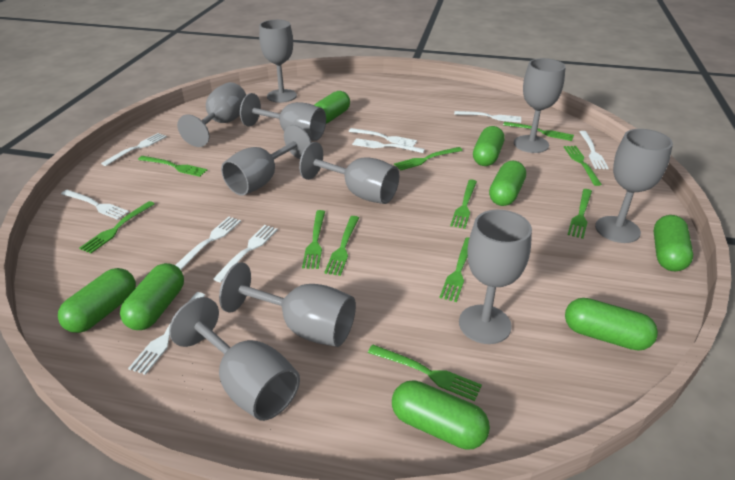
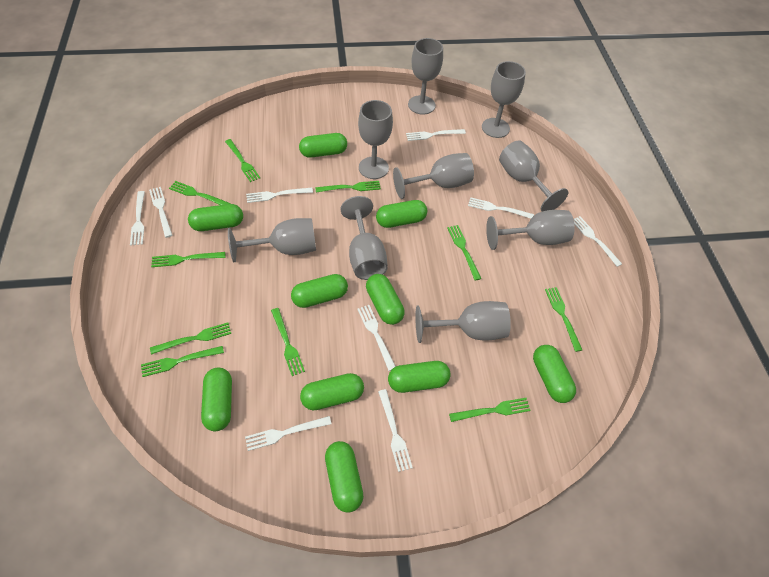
green capsule: [58,268,136,333] [120,263,184,330] [314,91,350,124] [392,380,490,450] [473,126,505,166] [489,161,526,206] [565,298,658,351] [654,215,693,271] = 8 -> [188,204,243,231] [201,368,232,431] [291,274,348,308] [299,133,347,158] [300,373,364,410] [325,441,363,513] [366,274,405,325] [376,200,427,228] [388,361,451,393] [533,345,576,403] = 10
green fork: [79,201,155,253] [138,156,207,177] [302,210,325,269] [324,216,359,276] [368,344,482,401] [394,147,463,171] [440,237,469,302] [450,180,477,229] [503,122,574,141] [564,146,602,186] [567,189,592,239] = 11 -> [141,346,224,377] [150,322,231,355] [151,252,225,267] [169,181,231,205] [225,139,260,182] [271,308,305,376] [315,181,381,192] [447,225,482,280] [449,398,531,422] [545,287,582,352] = 10
grey goblet: [169,297,300,421] [177,82,246,147] [219,262,356,347] [221,125,311,196] [240,93,326,141] [259,20,297,103] [299,142,399,204] [459,210,532,344] [514,58,566,153] [595,129,673,243] = 10 -> [228,218,316,262] [341,196,388,280] [358,100,393,179] [393,153,474,199] [408,38,443,115] [415,301,511,343] [482,61,526,138] [486,210,575,250] [499,140,568,211] = 9

